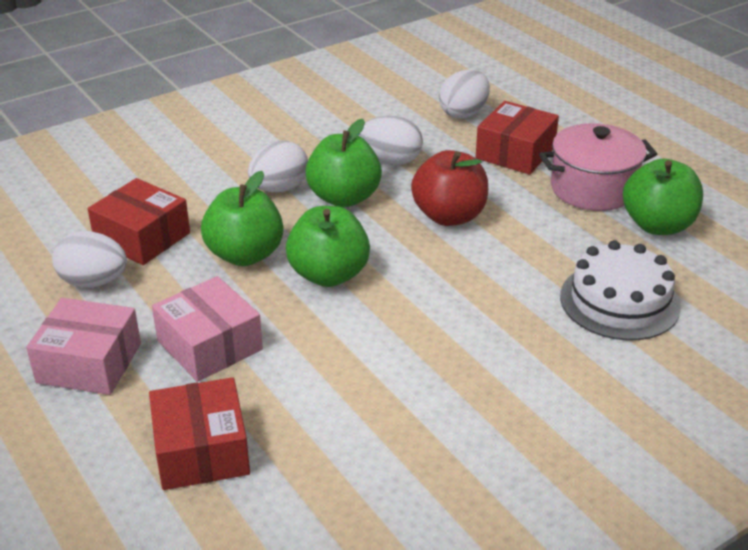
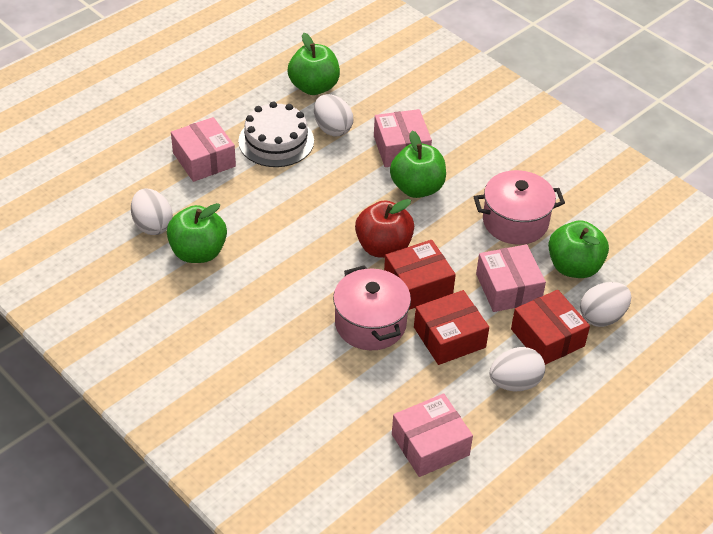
pink box: [26,298,141,395] [152,276,263,382] = 2 -> [171,117,236,182] [374,109,432,167] [392,394,473,477] [476,244,546,312] = 4
pink pot: [539,123,657,211] = 1 -> [333,265,411,350] [474,170,565,245] = 2

